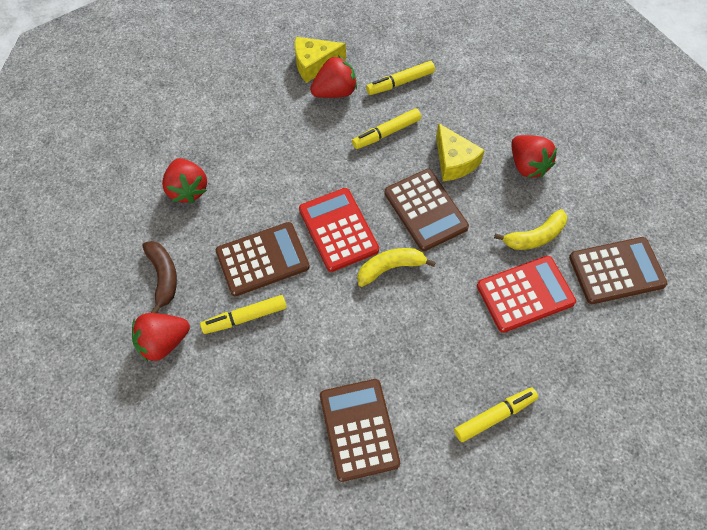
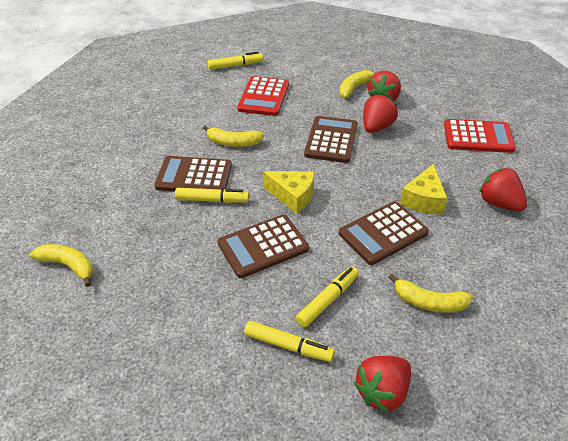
brown banana: [142,241,177,313] = 1 -> none = 0
yellow banana: [357,248,436,287] [494,209,567,250] = 2 -> [30,244,93,287] [203,125,264,147] [340,70,375,98] [389,274,473,313] = 4

